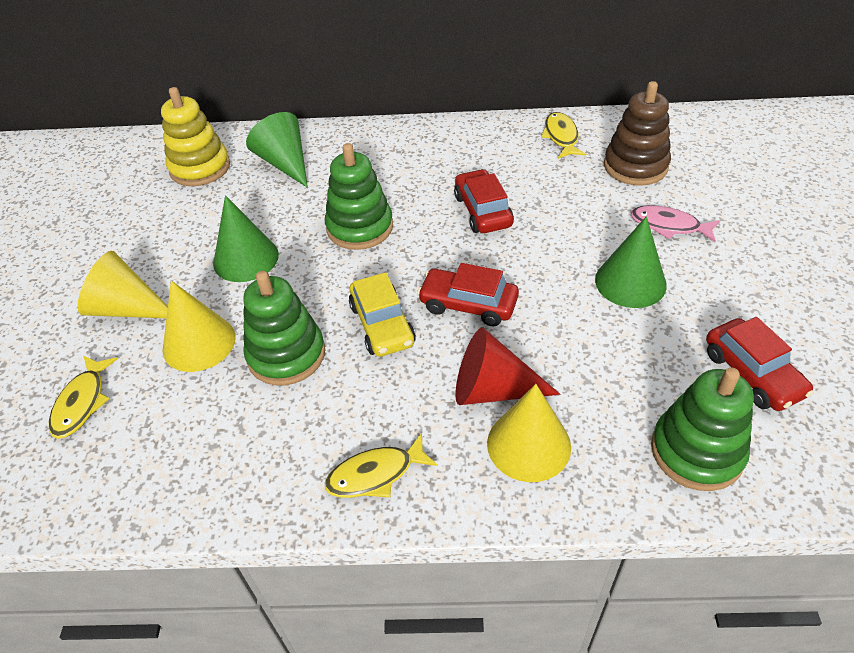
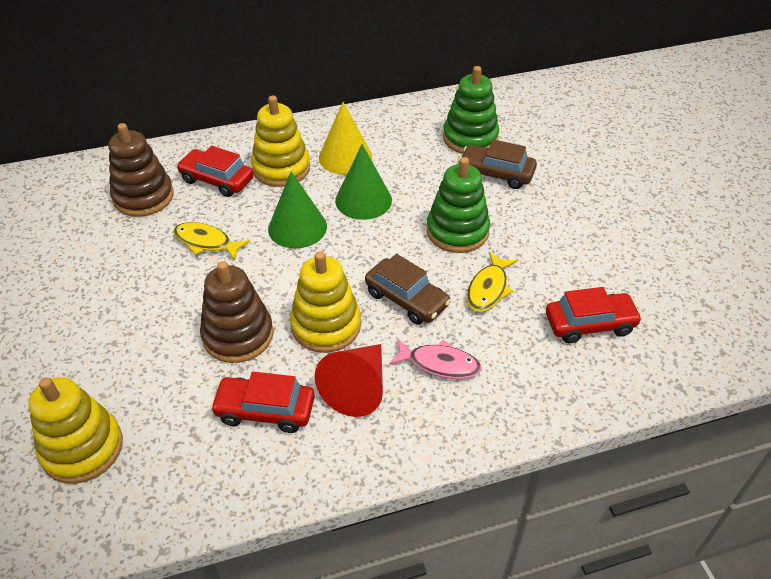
brown car: none = 0 -> [365,254,451,325] [458,140,537,189] = 2
brown stacking toy: [604,81,671,186] = 1 -> [109,123,174,217] [200,261,273,363] = 2
green cone: [213,195,279,282] [246,112,308,188] [595,216,667,308] = 3 -> [268,171,327,248] [335,144,392,220] = 2
green stacking toy: [243,271,325,385] [325,143,393,250] [651,367,754,491] = 3 -> [427,157,490,253] [443,66,499,154] = 2
yellow car: [349,272,416,357] = 1 -> none = 0
yellow cone: [78,251,168,318] [162,280,236,372] [487,384,571,482] = 3 -> [319,102,372,175] = 1
yellow fish: [49,356,118,439] [325,433,438,498] [541,112,586,159] = 3 -> [173,222,250,261] [467,252,517,312] = 2
yellow stacking toy: [161,87,230,186] = 1 -> [28,377,123,484] [251,95,310,187] [290,251,361,353] = 3

